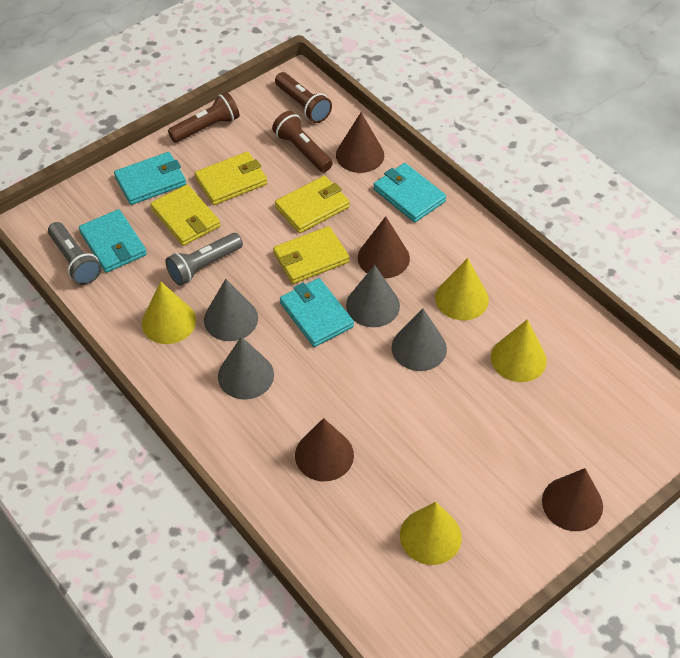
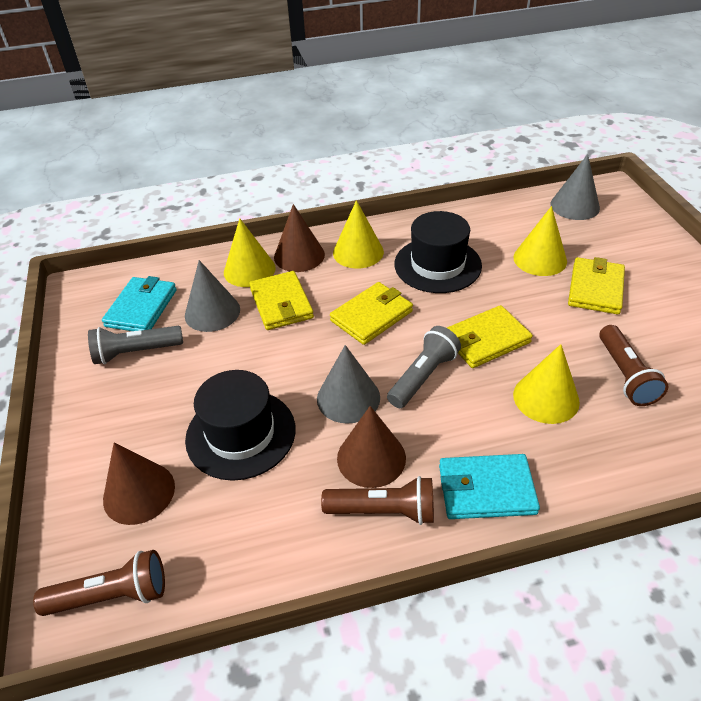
black hat: none = 0 -> [185,370,296,481] [395,211,482,293] = 2
brown cone: [295,418,354,481] [336,113,384,173] [358,216,410,278] [542,468,603,531] = 4 -> [103,443,175,525] [274,204,325,272] [337,406,406,488] = 3
grey cone: [204,279,258,341] [218,336,274,400] [346,265,400,327] [392,309,447,371] = 4 -> [185,260,240,332] [317,345,380,424] [550,154,600,220] = 3
turquoise wallet: [79,209,147,273] [114,152,186,205] [280,278,354,347] [373,163,447,222] = 4 -> [102,276,177,331] [439,454,540,519] = 2

